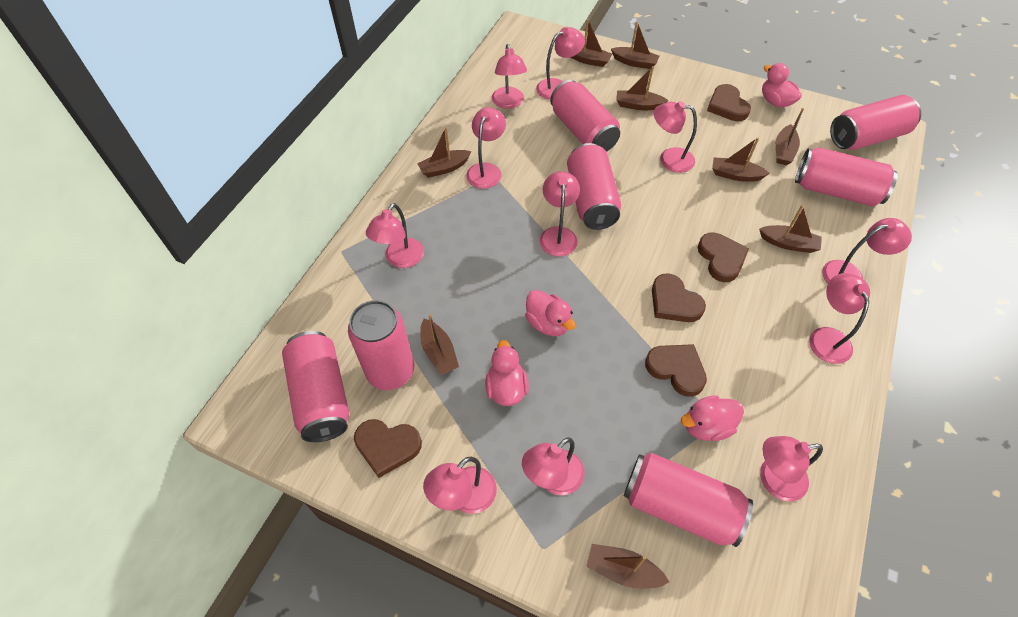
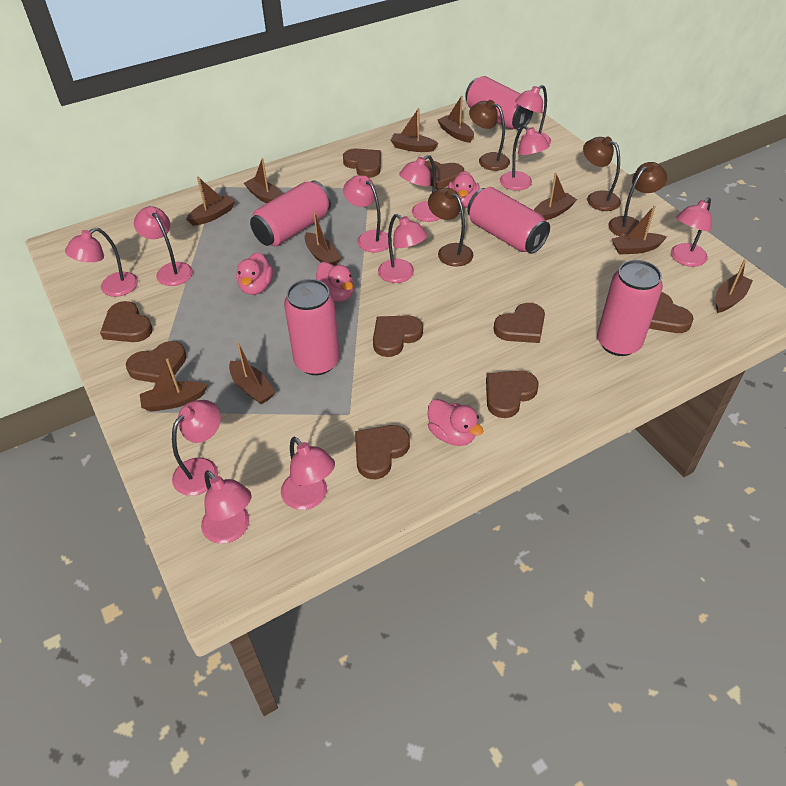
brown boat: [417,127,471,178] [420,314,459,375] [571,19,612,67] [586,544,669,589] [611,21,659,69] [616,66,669,110] [712,137,770,182] [759,205,822,253] [776,108,804,165] = 9 -> [140,358,207,412] [186,177,235,226] [229,343,276,404] [244,158,282,203] [305,211,341,266] [390,108,438,152] [437,96,474,143] [534,173,577,220] [612,206,667,255] [716,260,753,313] = 10
brown heart: [354,419,422,478] [645,344,707,397] [652,273,706,322] [697,232,749,282] [707,84,751,121] = 5 -> [100,301,153,342] [126,341,187,383] [343,149,381,178] [355,425,410,479] [373,315,423,357] [425,161,464,190] [486,371,539,418] [494,303,545,343] [649,292,694,333] = 9
brown lamp: none = 0 -> [428,187,473,266] [469,100,510,171] [583,137,621,211] [608,162,667,236] = 4
pink can: [282,331,349,442] [348,300,414,390] [550,80,620,152] [567,143,621,230] [624,453,753,547] [795,148,898,206] [830,95,921,150] = 7 -> [250,180,331,246] [284,279,340,375] [465,76,533,130] [467,187,550,254] [597,260,663,356] = 5

